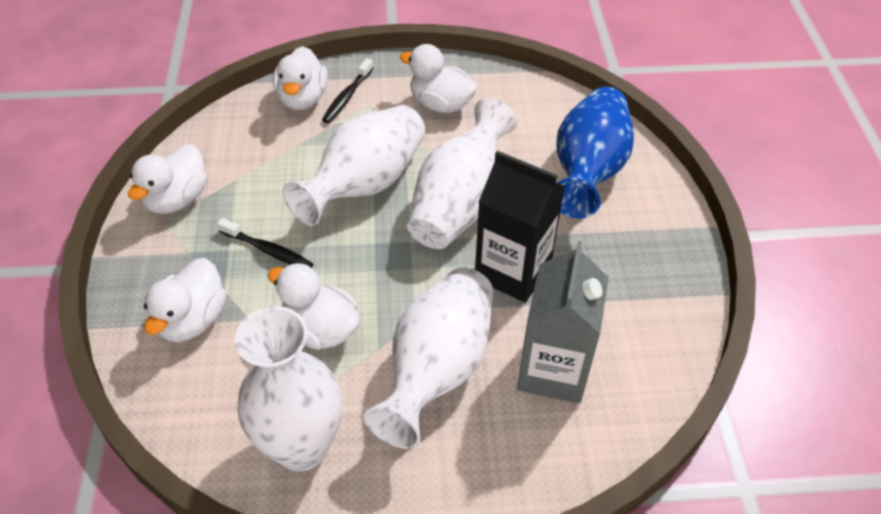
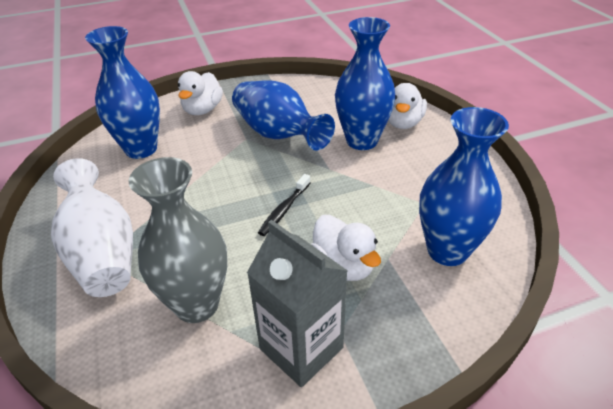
black carton: [475,151,565,303] = 1 -> none = 0
black toothbrush: [217,218,313,268] [322,58,373,123] = 2 -> [258,174,311,236] = 1
blue vase: [556,87,634,218] = 1 -> [85,26,160,159] [232,81,335,150] [335,17,395,150] [419,107,509,266] = 4
grey vase: none = 0 -> [128,157,227,323] = 1
white duck: [128,144,207,214] [144,258,226,342] [268,263,360,350] [273,46,328,110] [400,44,478,113] = 5 -> [178,71,223,115] [311,215,381,281] [388,83,427,129] = 3
white vase: [235,306,342,471] [282,105,425,226] [364,267,493,449] [407,98,518,249] = 4 -> [51,158,133,297] = 1

